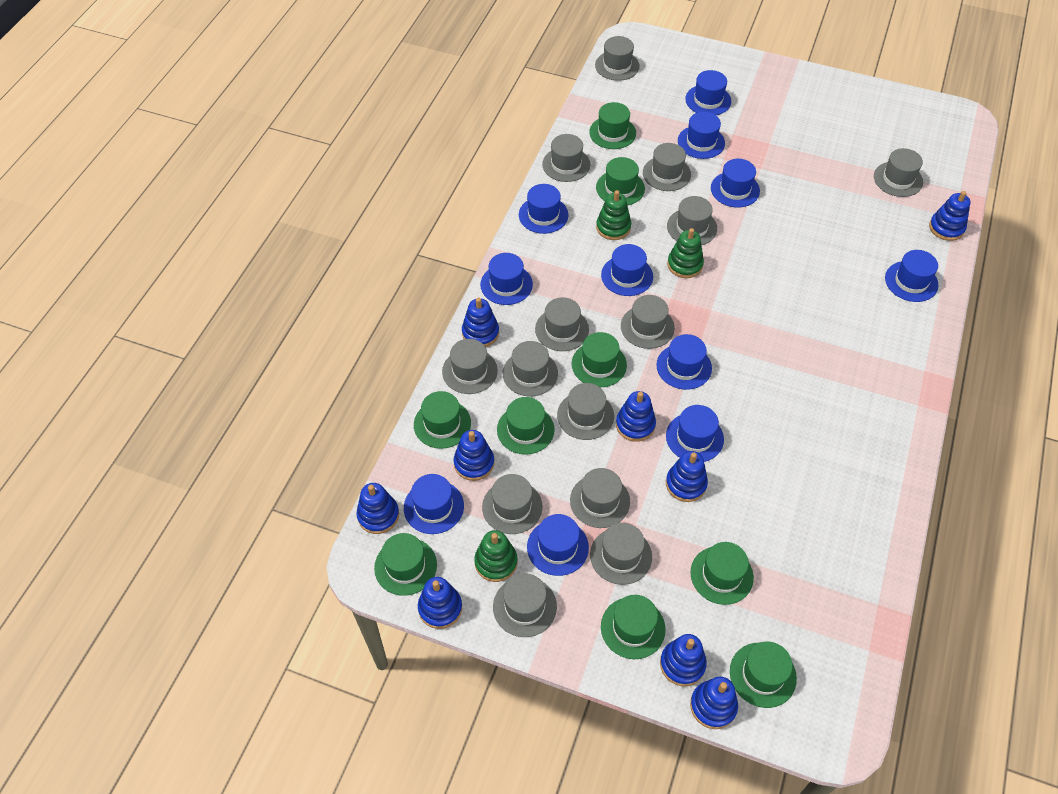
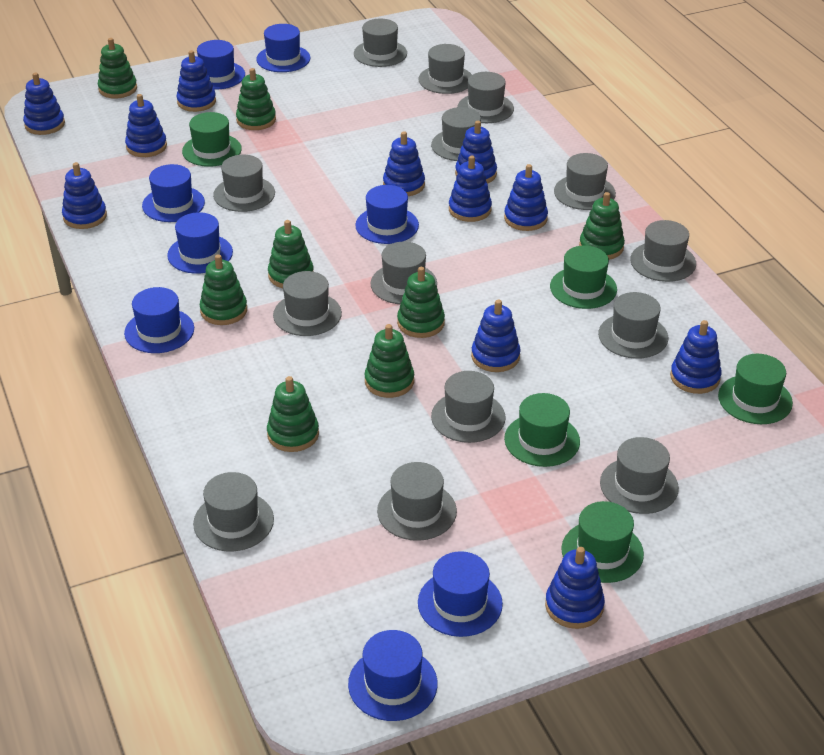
blue hat: [404,474,464,534] [480,253,533,305] [519,184,569,234] [527,514,589,576] [601,244,653,296] [656,334,712,390] [666,405,724,462] [678,112,725,159] [685,70,731,115] [711,159,760,208] [885,250,938,302] = 11 -> [124,287,194,353] [142,164,205,222] [167,212,233,274] [197,40,245,90] [256,24,310,72] [348,630,438,721] [355,185,419,244] [418,551,503,637] = 8
blue stacking toy: [356,483,399,534] [418,577,462,629] [453,430,494,481] [462,298,499,347] [616,391,656,442] [660,634,707,686] [666,451,708,502] [690,677,738,729] [929,191,971,241] = 9 -> [23,72,65,135] [62,162,107,229] [125,94,167,157] [176,50,216,112] [383,131,425,196] [449,155,492,222] [455,121,497,184] [471,300,521,372] [504,164,548,231] [545,547,605,629] [670,320,722,394] = 11
green hat: [374,533,437,596] [414,391,471,449] [497,397,555,455] [572,332,627,387] [589,102,636,149] [596,157,645,205] [601,595,666,659] [690,542,754,605] [730,642,797,708] = 9 -> [182,112,242,167] [504,393,580,467] [550,246,617,309] [562,501,644,583] [718,354,793,424] = 5
green stacking toy: [474,530,518,582] [596,190,631,240] [667,228,704,278] = 3 -> [98,38,137,99] [200,254,247,325] [236,68,276,130] [267,376,319,452] [268,220,314,288] [364,324,414,398] [397,267,445,338] [579,192,625,260] = 8

